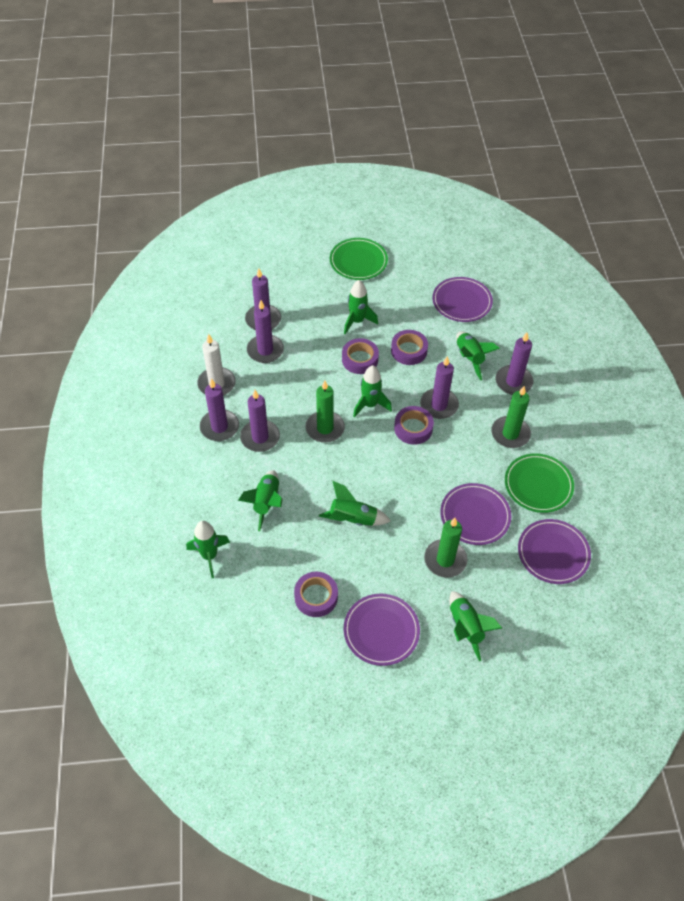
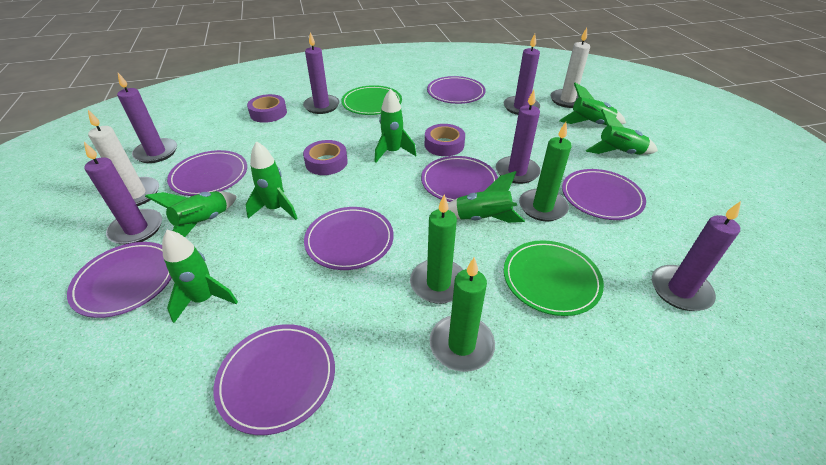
purple plate: [344,594,420,666] [432,277,493,322] [440,483,511,545] [518,519,591,584] = 4 -> [67,242,172,318] [167,150,247,196] [214,324,335,435] [304,207,394,270] [421,156,498,202] [427,76,486,104] [562,169,646,220] = 7
purple tape: [294,571,338,617] [342,338,379,374] [391,330,428,365] [394,406,434,445] = 4 -> [247,94,287,123] [303,140,348,175] [425,124,465,156] = 3
white candle: [197,334,236,396] = 1 -> [88,110,159,206] [550,28,590,108] = 2

